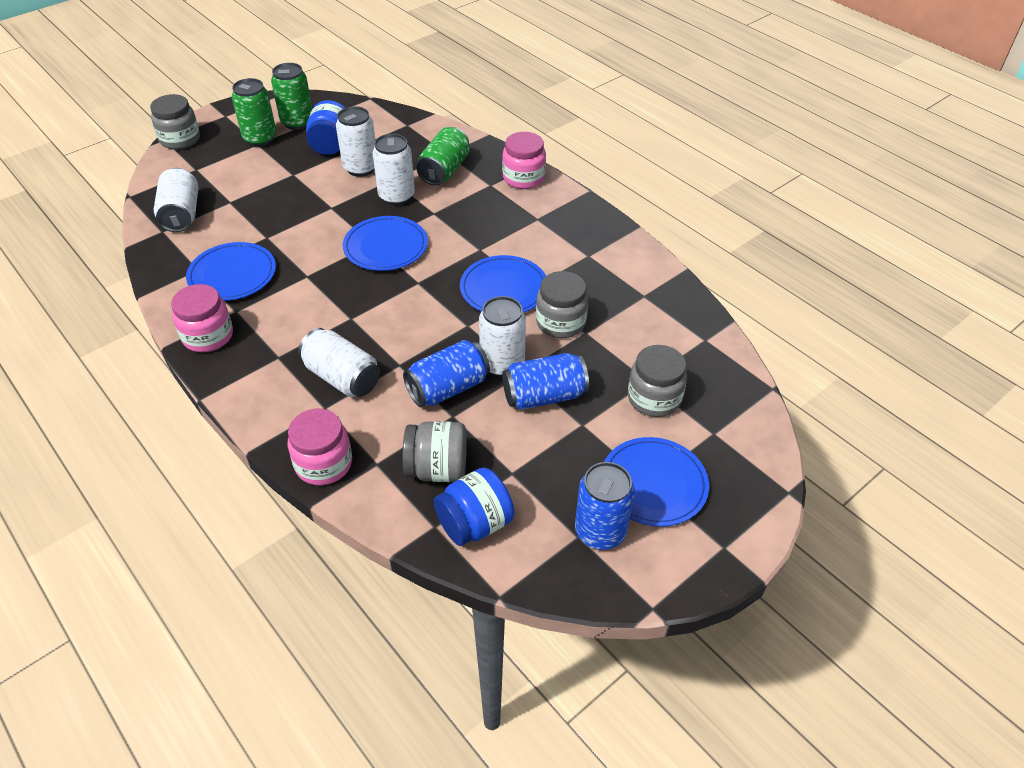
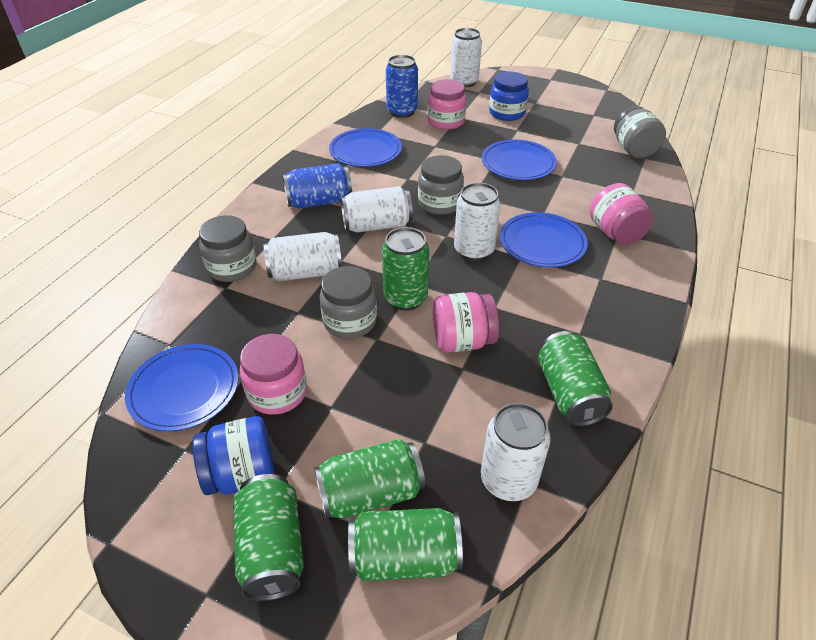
blue can: [403,340,490,407] [502,353,589,410] [575,462,635,550] = 3 -> [283,163,352,209] [386,55,418,118] = 2
green can: [232,78,277,147] [271,63,312,130] [416,127,470,186] = 3 -> [233,474,304,601] [314,439,425,519] [348,508,463,581] [382,227,429,311] [538,331,613,426] = 5
pink jar: [171,284,233,352] [288,409,352,485] [502,132,546,189] = 3 -> [240,334,307,415] [428,79,466,130] [433,292,499,353] [590,183,653,245] = 4

